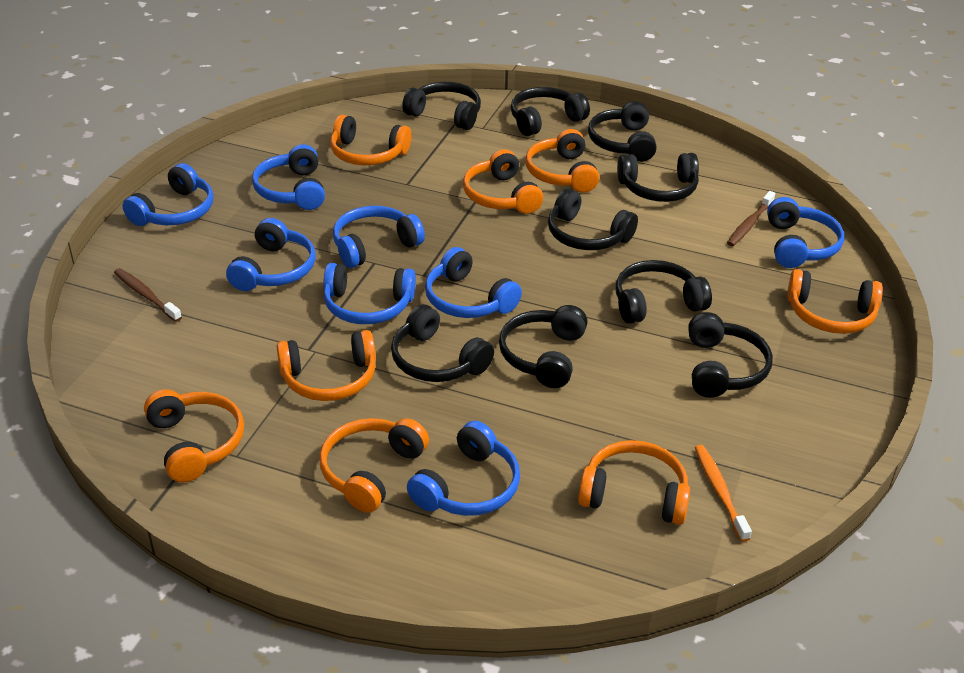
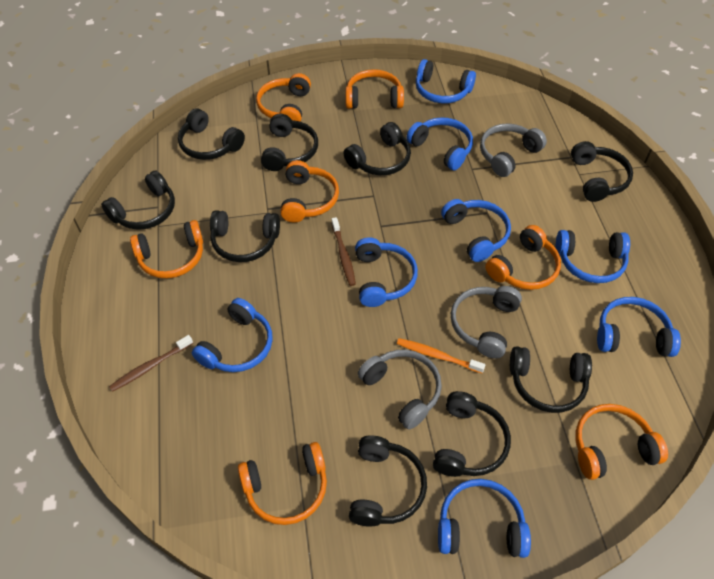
grey headphones: none = 0 -> [358,350,442,430] [451,286,522,358] [480,123,547,177] = 3
orange headphones: [144,389,244,482] [277,330,376,401] [319,418,429,513] [330,115,411,165] [463,149,543,214] [525,129,599,193] [578,440,690,525] [787,269,883,334] = 8 -> [130,220,203,278] [238,442,327,525] [256,73,311,122] [280,160,339,223] [345,69,404,109] [485,225,561,290] [575,404,668,480] = 7

